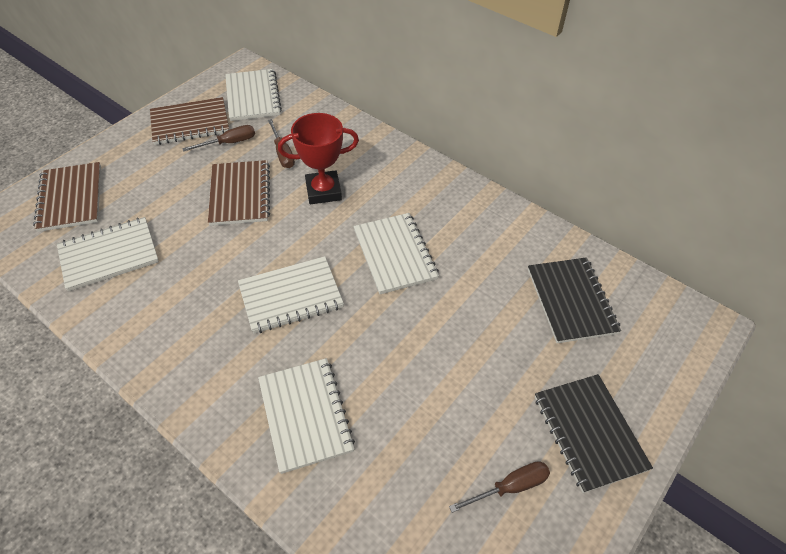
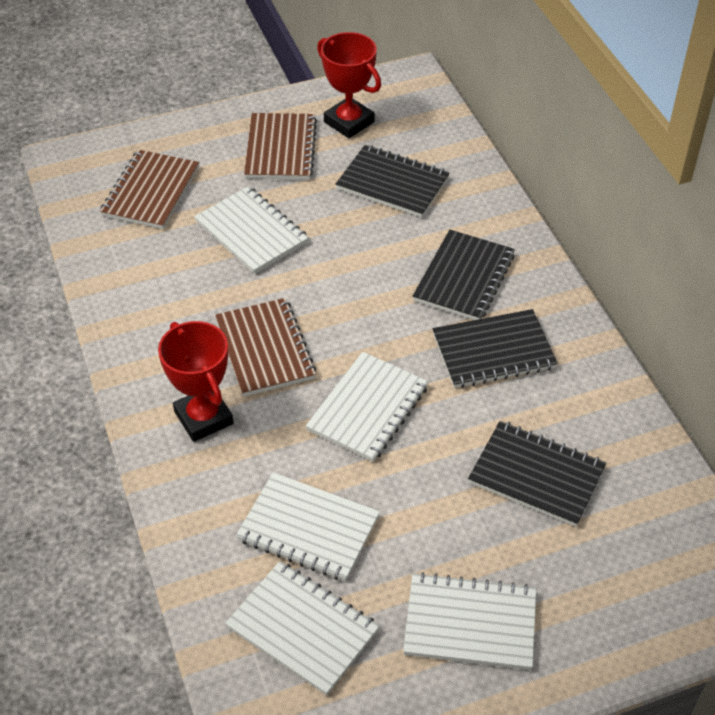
black notebook: [528,257,621,343] [535,374,653,493] = 2 -> [336,145,450,218] [413,230,515,320] [432,309,558,388] [468,421,606,527] = 4
brown screwdriver: [182,125,255,152] [268,119,295,168] [449,461,550,513] = 3 -> none = 0
red trophy: [278,113,359,204] = 1 -> [158,321,233,442] [317,32,381,138] = 2

